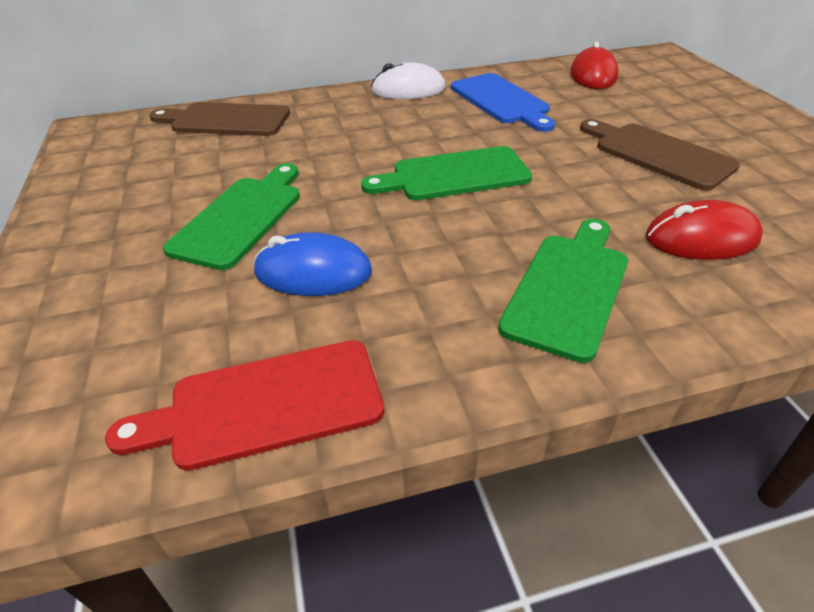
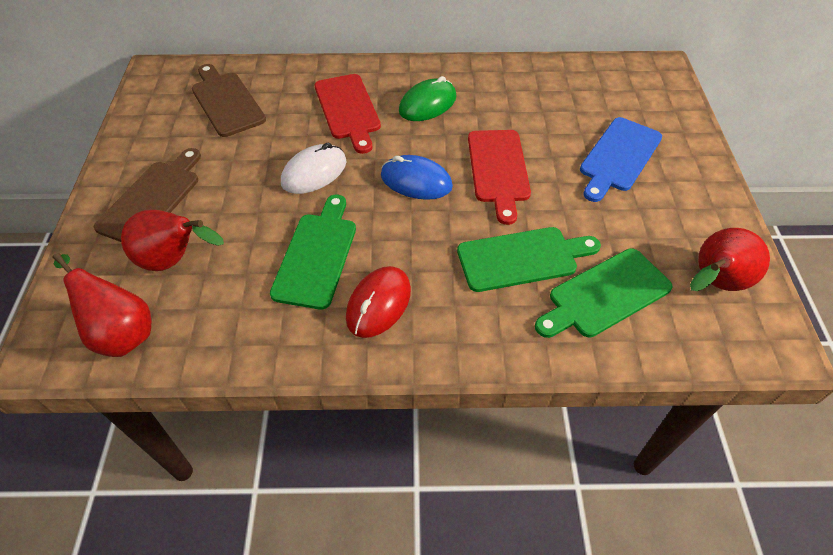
green mouse: none = 0 -> [399,76,456,121] = 1
red cutting board: [105,340,384,471] = 1 -> [315,74,381,154] [468,130,531,225] = 2
red mouse: [570,42,618,89] [646,200,763,260] = 2 -> [346,266,411,338] = 1
red pear: none = 0 -> [52,253,151,357] [121,210,224,271] [690,228,770,291] = 3

